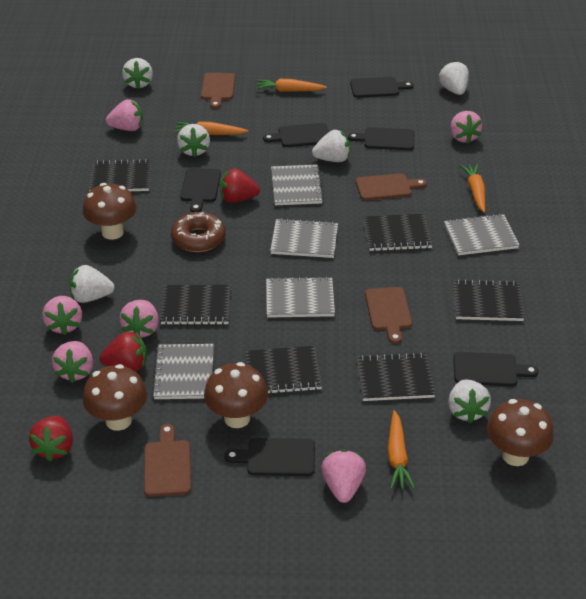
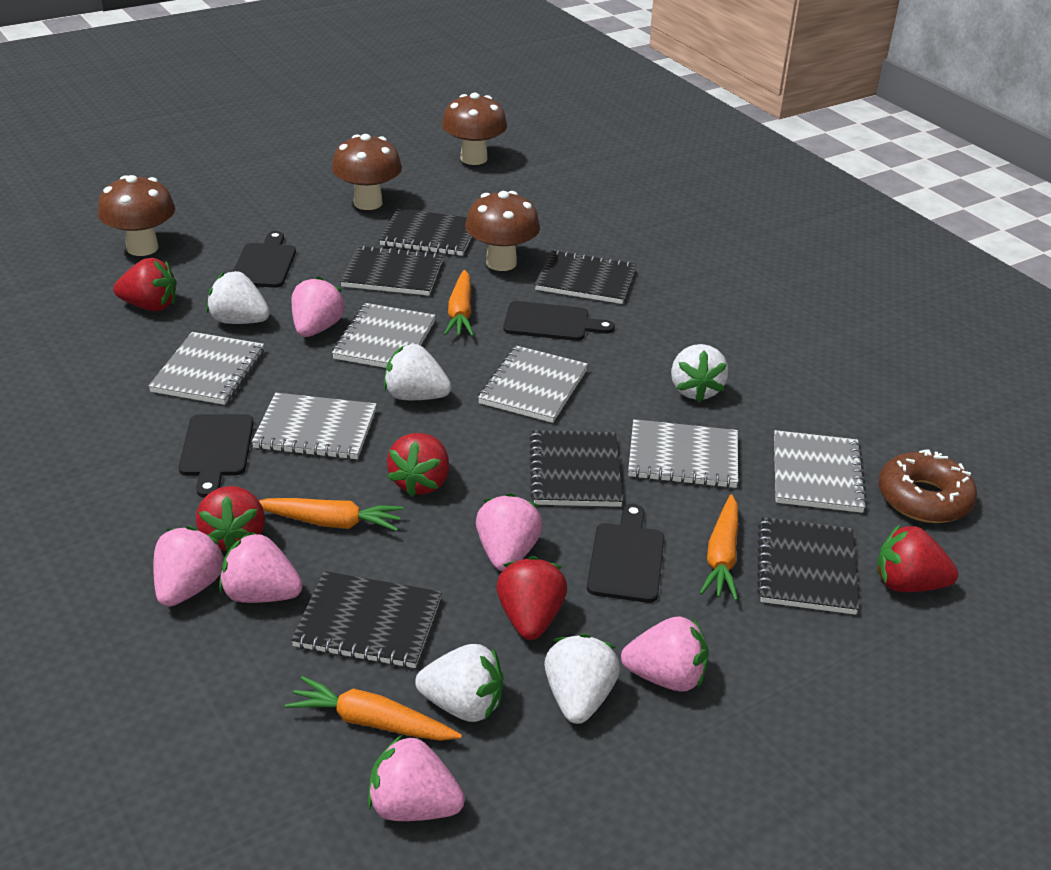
black cutting board: [180,168,221,212] [224,438,315,476] [263,123,328,147] [348,127,414,150] [350,77,414,98] [453,352,539,386] = 6 -> [179,414,254,498] [233,231,296,288] [503,301,615,341] [587,504,664,603] = 4
brown cutting board: [144,424,191,497] [201,73,235,109] [356,173,427,200] [365,287,412,344] = 4 -> none = 0
grey notebook: [152,344,214,399] [266,276,335,318] [270,218,338,258] [271,165,324,205] [444,214,520,255] = 5 -> [148,332,264,405] [252,393,377,459] [332,303,436,368] [478,346,588,423] [628,419,738,488] [774,430,868,513] = 6
red strawberry: [29,416,73,462] [100,331,147,371] [220,168,260,203] = 3 -> [113,258,177,311] [196,486,265,552] [387,433,449,497] [496,556,567,640] [876,525,958,592] = 5
white strawberry: [69,265,115,303] [122,58,153,89] [177,124,210,157] [312,130,350,162] [439,60,469,95] [448,379,491,423] = 6 -> [206,271,270,324] [384,344,452,400] [415,644,504,722] [544,634,620,724] [671,344,729,402] = 5

